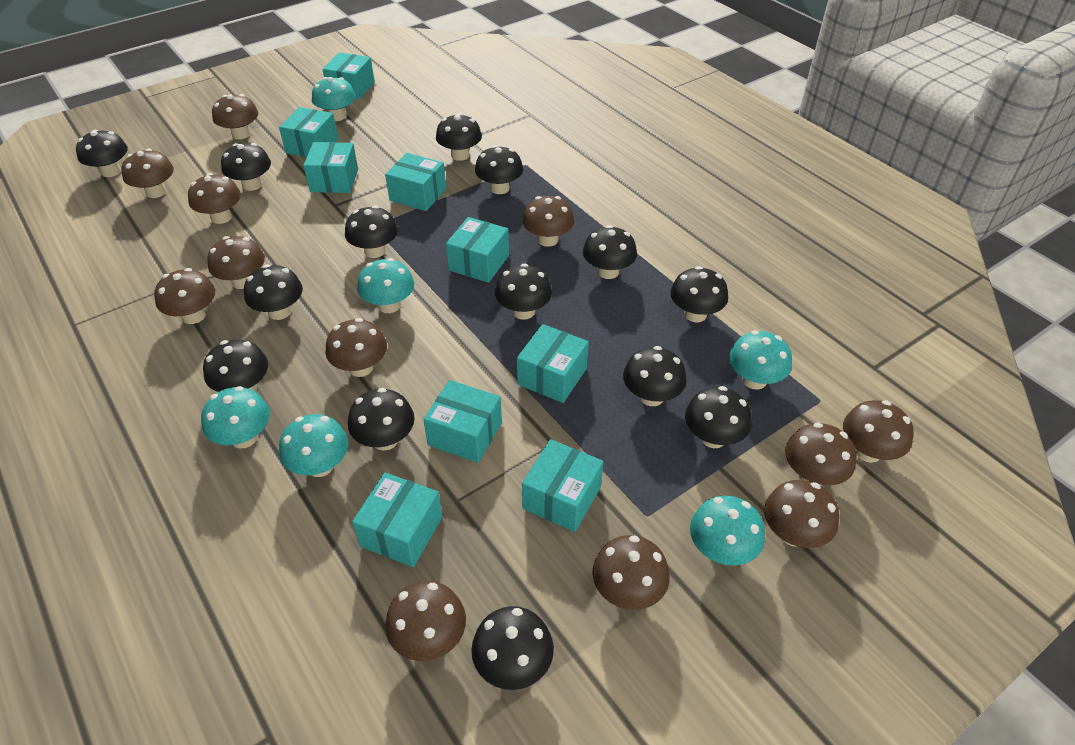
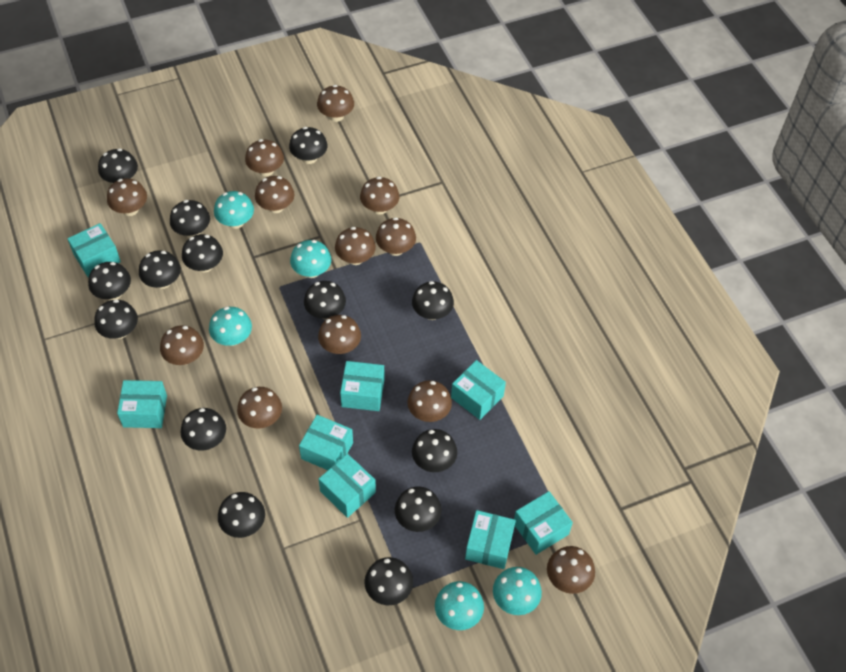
turquoise box: [279,107,338,157] [303,142,358,193] [322,52,375,99] [352,472,442,567] [385,153,446,211] [423,380,502,463] [446,217,509,283] [517,324,589,403] [522,439,603,532] = 9 -> [67,223,121,278] [117,380,167,428] [299,415,353,470] [319,454,376,518] [340,361,385,411] [451,360,506,420] [465,510,516,569] [514,491,573,555] = 8
turquoise mushroom: [201,386,270,449] [279,414,348,477] [312,77,356,121] [357,258,414,313] [690,495,765,566] [729,330,792,389] = 6 -> [209,307,252,346] [214,191,254,229] [290,240,331,278] [435,581,484,630] [493,567,542,615] = 5

